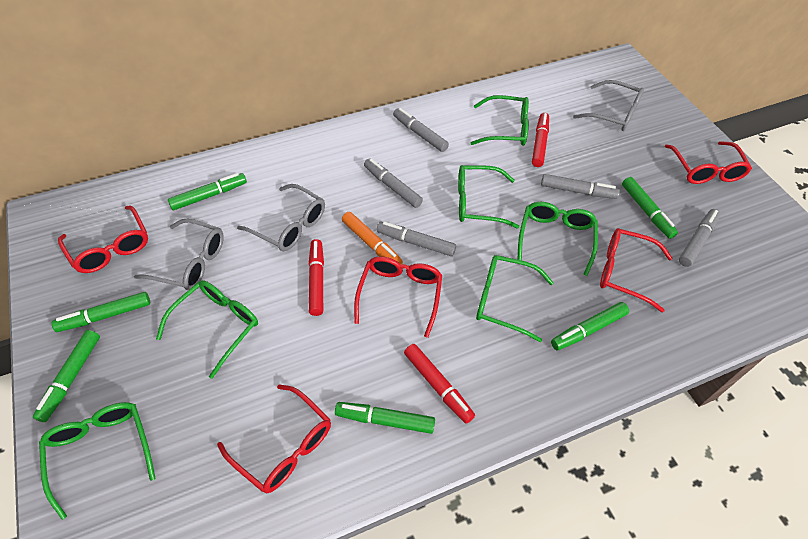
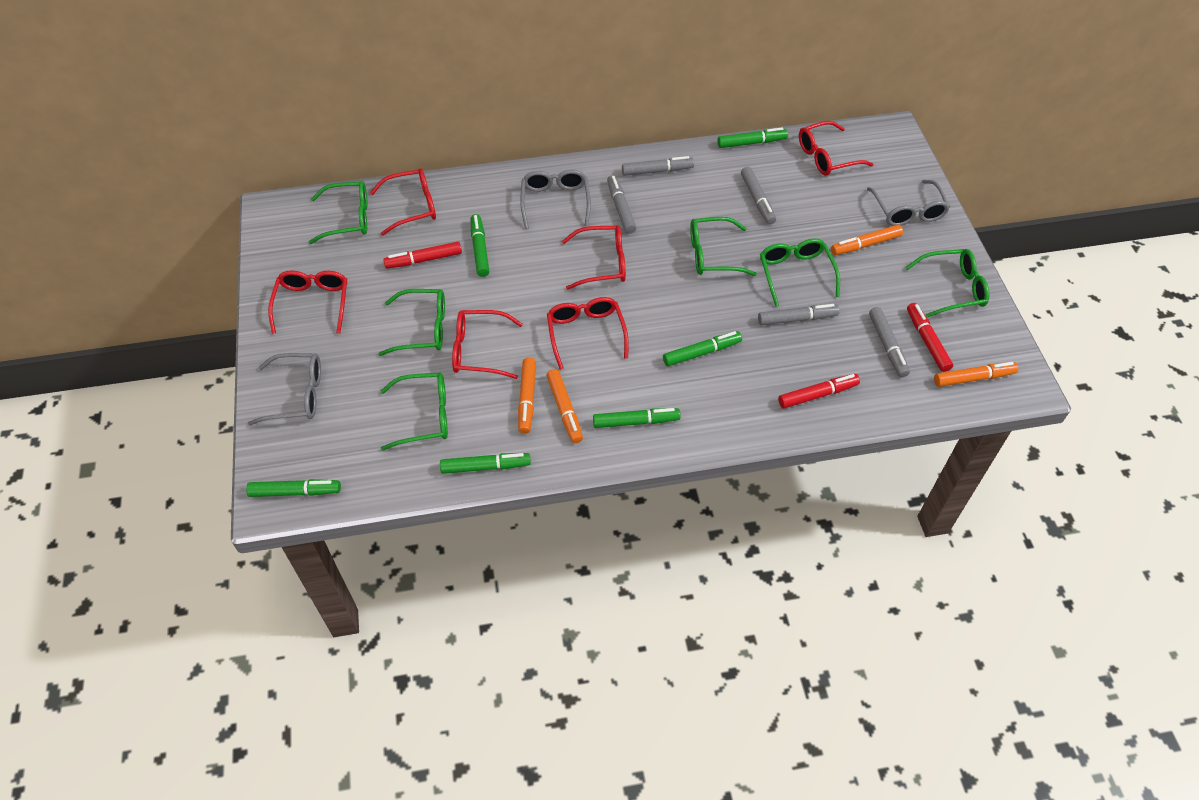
orange marker: [342,212,403,264] = 1 -> [518,357,536,434] [546,369,583,443] [831,224,903,255] [934,362,1018,387] = 4
red glasses: [58,205,148,273] [217,384,331,493] [354,256,442,338] [600,228,672,313] [665,141,752,184] = 5 -> [268,270,347,334] [370,169,436,236] [452,310,523,379] [547,297,629,370] [562,225,626,290] [799,121,873,175] = 6

